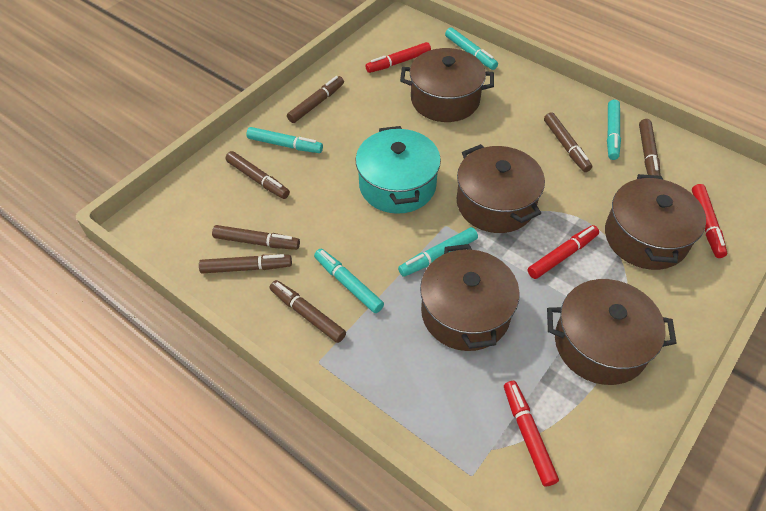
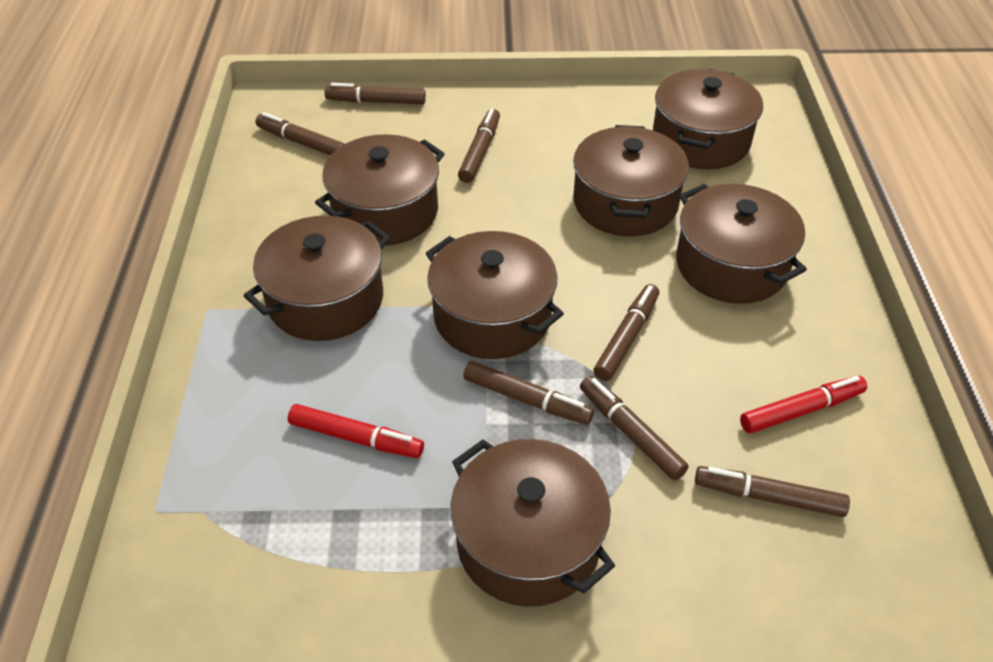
brown pot: [400,48,494,122] [420,244,520,351] [457,144,545,233] [547,279,677,385] [605,174,706,270] = 5 -> [244,215,390,341] [315,134,445,245] [425,231,564,359] [451,439,615,607] [573,125,689,236] [653,69,763,169] [676,184,807,304] = 7
red marker: [365,42,431,73] [504,381,559,486] [528,225,599,279] [692,184,727,258] = 4 -> [288,404,424,458] [740,376,867,433] = 2
turquoise marker: [246,127,323,153] [314,249,384,313] [398,227,478,277] [445,27,498,70] [607,100,621,160] = 5 -> none = 0
turquoise pot: [356,126,441,214] = 1 -> none = 0

